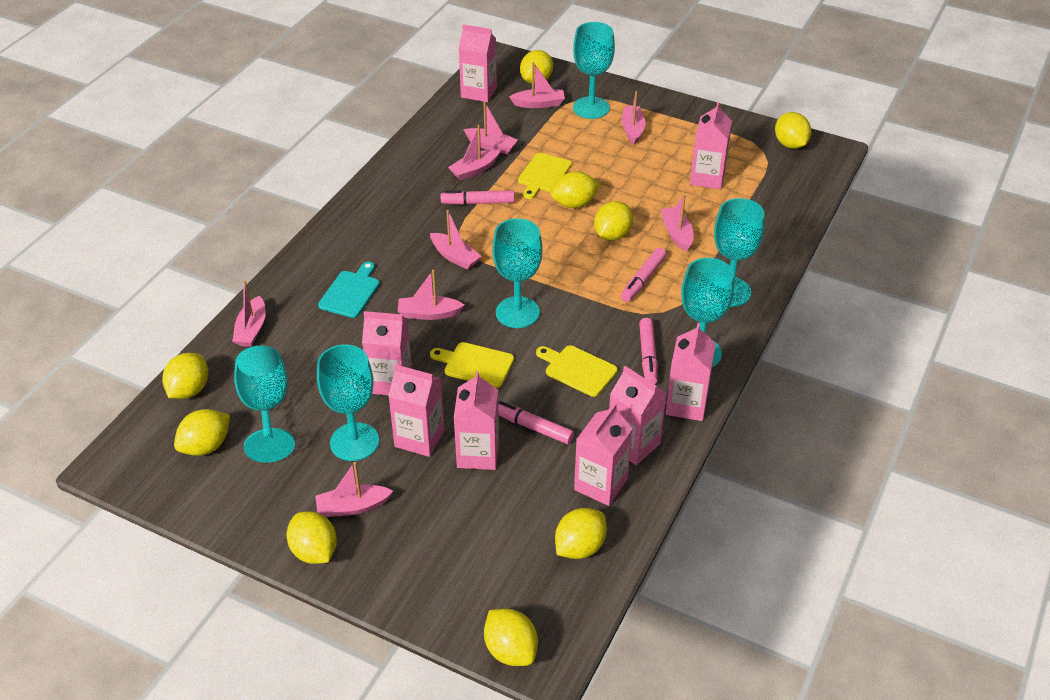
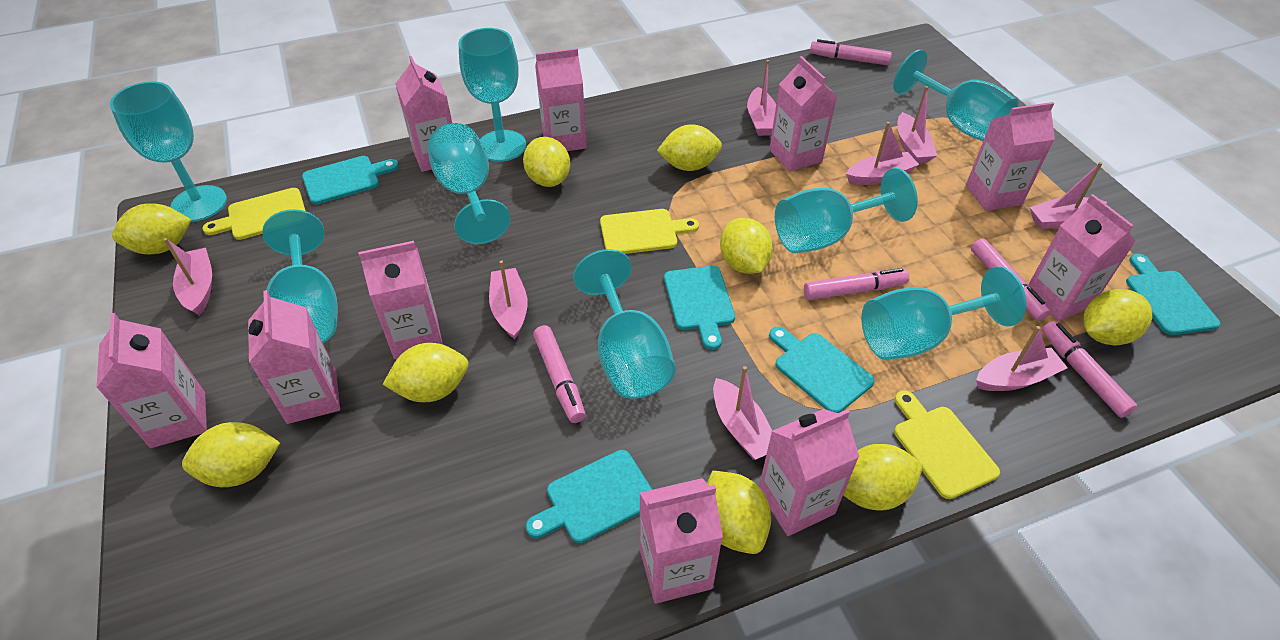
pink boat: [232,280,266,347] [315,462,393,517] [397,270,464,320] [430,210,482,270] [448,125,500,180] [463,102,518,154] [509,62,565,108] [622,91,645,145] [661,195,694,252] = 9 -> [163,238,212,316] [489,260,528,339] [713,366,772,460] [747,60,776,136] [846,122,919,185] [897,86,937,164] [976,326,1068,391] [1030,162,1107,229] = 8
pink carton: [362,311,412,395] [388,364,445,457] [454,371,499,470] [459,24,497,102] [574,403,633,506] [609,366,667,465] [665,323,716,421] [690,102,732,189] = 8 -> [97,313,207,448] [248,290,340,424] [358,241,443,359] [395,56,452,172] [535,48,587,151] [639,478,723,604] [759,409,859,536] [769,56,837,172] [966,102,1055,211] [1028,194,1136,322] = 10
pink marker: [441,190,514,205] [498,401,574,444] [621,248,666,302] [639,318,658,384] = 4 -> [533,325,586,423] [804,268,909,300] [810,39,892,65] [971,239,1050,321] [1042,321,1137,418] = 5
turquoise cutting board: [318,262,380,318] = 1 -> [302,156,399,205] [526,450,652,543] [664,266,735,350] [769,327,875,413] [1126,254,1221,335] = 5
turquoise goblet: [234,346,295,463] [317,344,379,461] [492,218,542,328] [573,22,615,119] [681,258,734,367] [714,198,765,307] = 6 -> [110,81,227,222] [262,209,338,343] [428,123,511,244] [459,28,526,162] [573,249,675,399] [775,168,918,254] [861,266,1027,360] [893,50,1018,141] = 8

